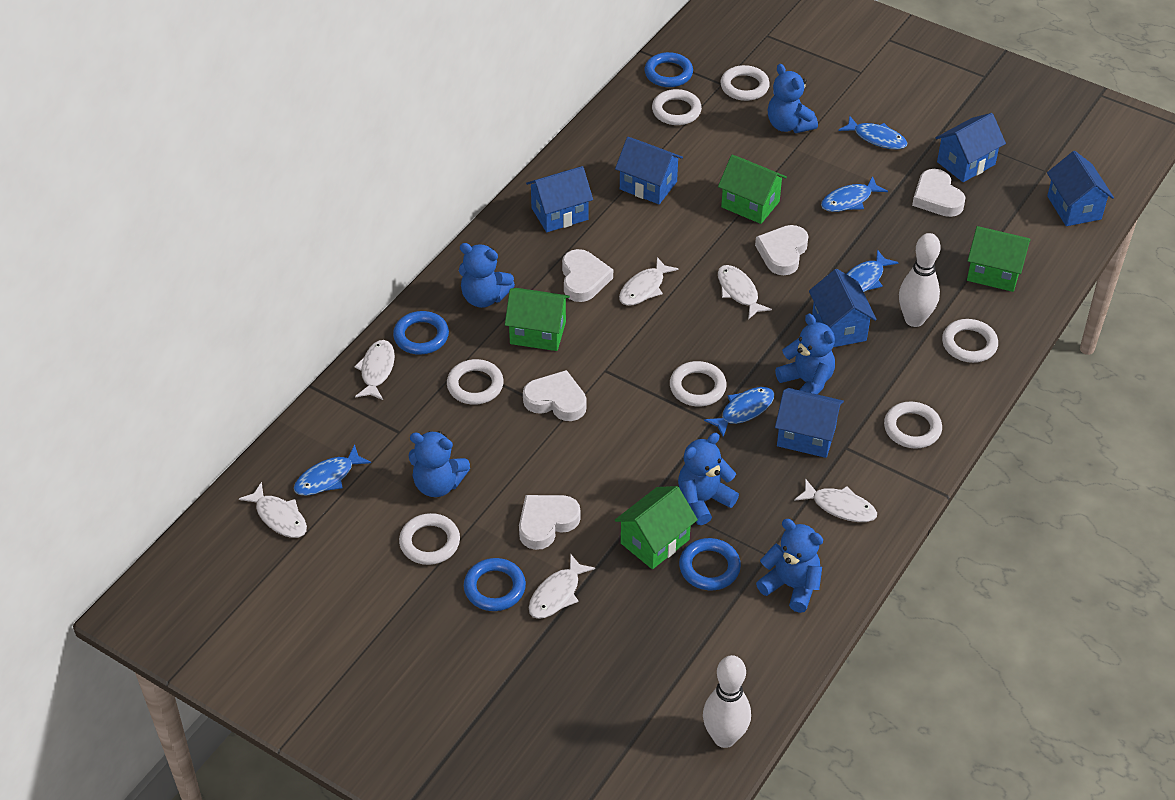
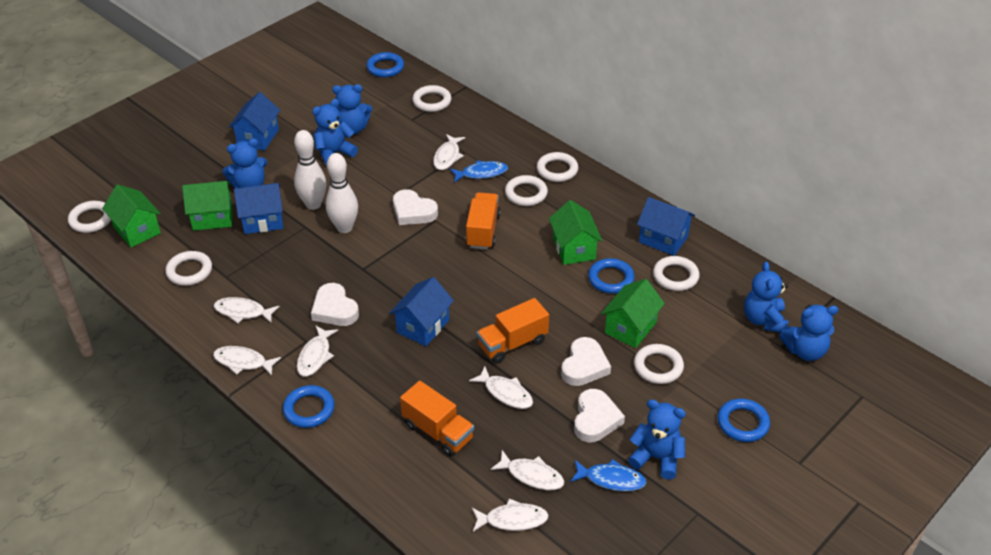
blue fish: [294,445,371,496] [704,387,774,437] [821,176,888,212] [839,116,907,149] [846,250,899,292] = 5 -> [450,161,508,182] [570,459,647,491] = 2
blue house: [526,166,593,232] [615,137,683,204] [775,388,844,458] [809,269,877,347] [936,113,1006,182] [1047,151,1114,226] = 6 -> [229,92,280,151] [234,183,283,234] [389,277,454,346] [637,197,695,256] = 4
orange truck: none = 0 -> [400,381,474,457] [465,192,501,249] [477,298,549,363] = 3
white fish: [239,482,307,538] [354,340,395,400] [529,554,595,619] [619,257,678,306] [718,265,772,319] [794,479,877,522] = 6 -> [213,346,281,376] [214,297,280,324] [297,326,338,377] [433,134,465,170] [469,366,533,409] [472,499,549,532] [491,450,564,490] = 7
white heart: [519,495,581,550] [523,370,587,421] [562,249,613,302] [755,225,808,275] [912,169,966,217] = 5 -> [311,283,359,326] [393,189,438,225] [561,337,611,386] [574,389,625,442] = 4

